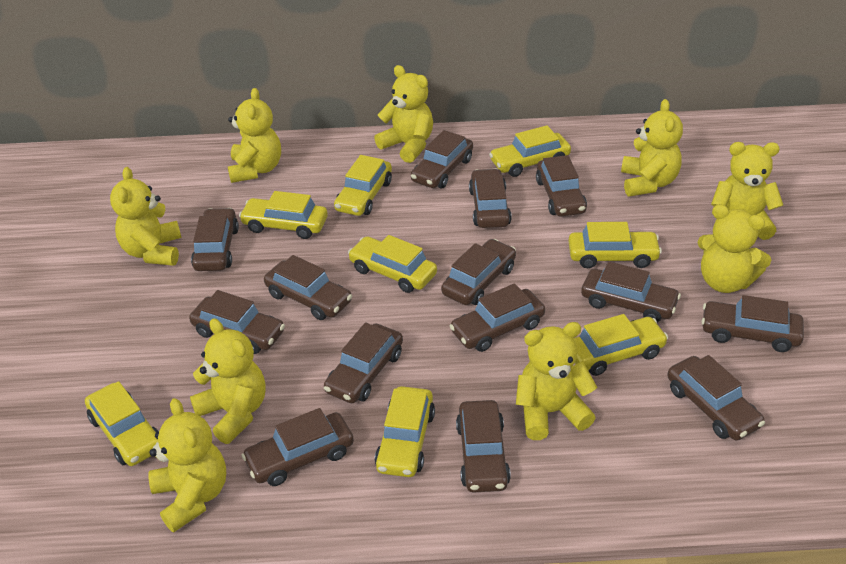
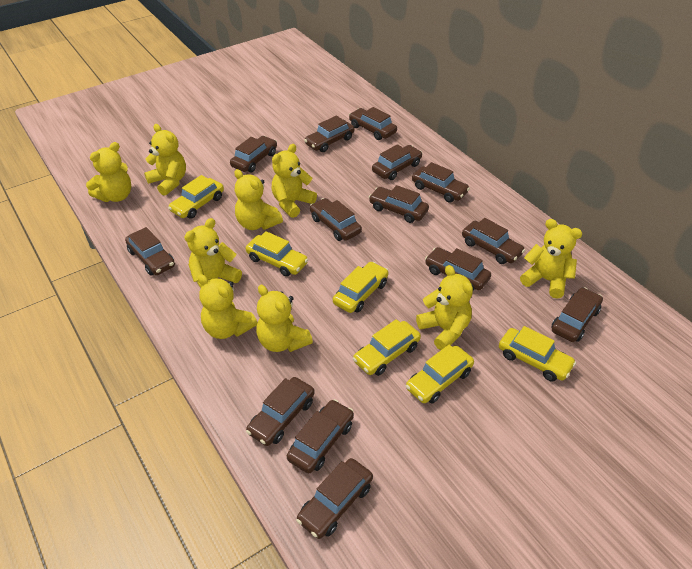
yellow car: [85,381,159,466] [239,191,328,239] [334,155,392,216] [348,235,437,293] [375,386,435,477] [489,125,571,177] [568,222,662,268] [574,314,668,376] = 8 -> [168,175,224,219] [246,231,308,277] [333,262,388,313] [353,319,421,376] [406,345,474,403] [499,326,576,382] = 6

